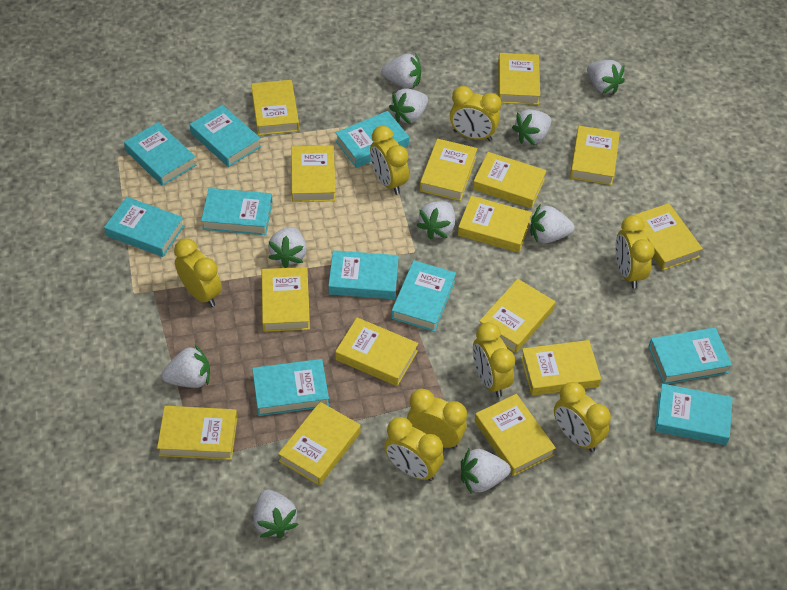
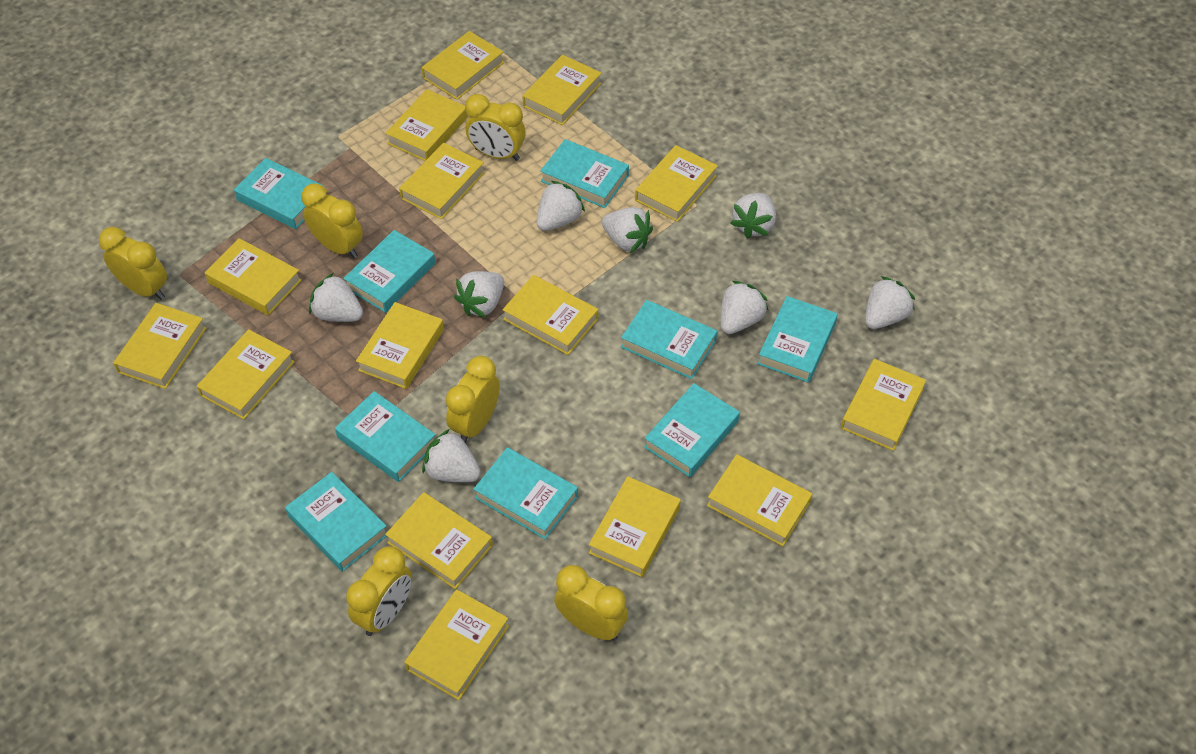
turquoise book: [104,197,184,257] [124,122,196,186] [190,105,261,167] [201,188,273,235] [252,359,329,416] [328,250,399,299] [335,111,409,168] [391,260,456,332] [649,327,732,384] [655,384,733,445] = 10 -> [234,158,323,229] [285,472,387,572] [335,391,436,482] [343,230,435,313] [473,447,578,539] [540,139,629,208] [621,300,717,379] [644,383,740,477] [757,296,838,383] = 9
white strawberry: [162,345,210,388] [253,490,299,539] [268,227,307,268] [381,54,421,88] [389,88,428,124] [417,201,455,240] [461,449,511,494] [512,109,551,145] [531,205,574,243] [587,60,625,95] = 10 -> [309,273,363,322] [422,429,481,482] [454,271,504,318] [537,181,585,231] [602,207,653,253] [720,281,769,334] [731,193,776,239] [865,276,915,329] = 8
yellow clock: [174,238,222,307] [370,126,409,195] [384,417,444,481] [407,389,467,449] [450,86,501,141] [473,322,515,397] [554,382,611,452] [615,215,655,288] = 8 -> [99,227,167,300] [301,183,363,258] [346,546,412,636] [446,356,500,443] [465,94,526,161] [554,565,628,641] = 6

